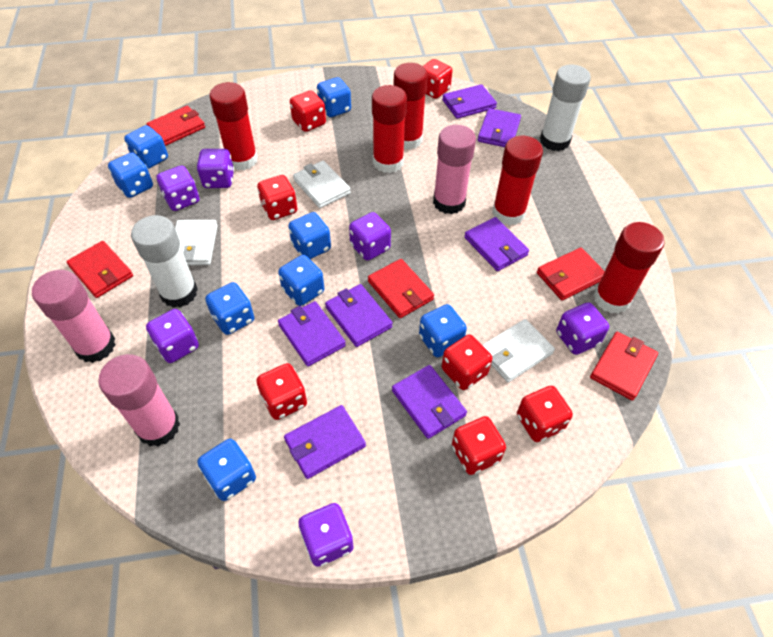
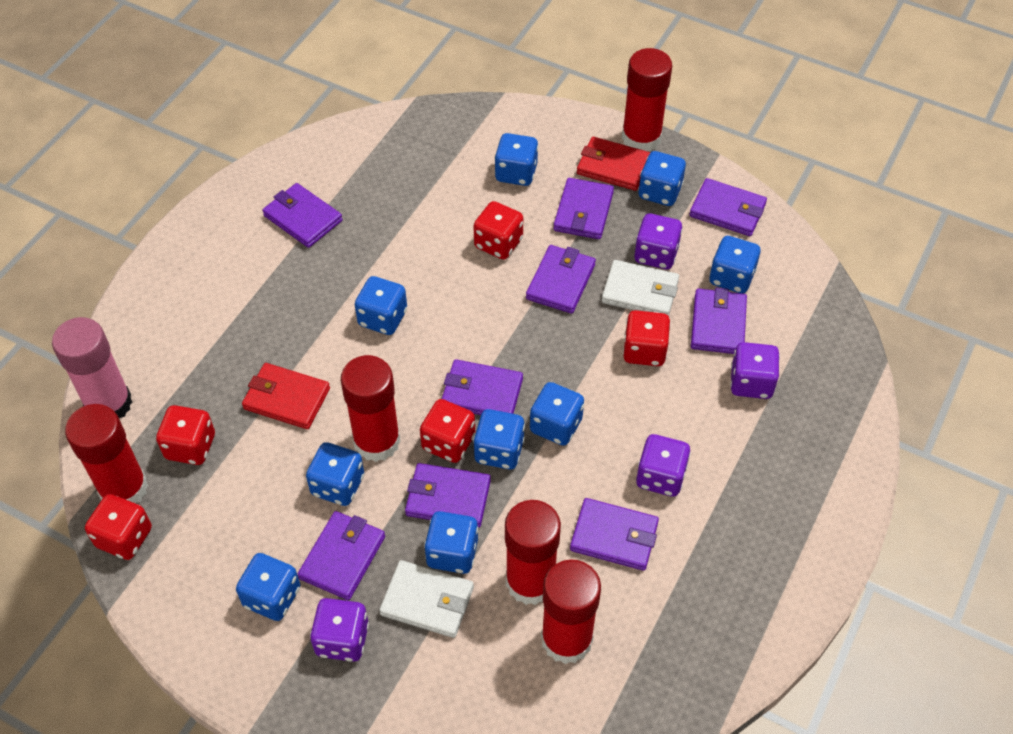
blue dice: [108,152,153,198] [124,125,168,169] [197,439,256,501] [205,282,254,335] [278,255,324,306] [288,212,331,259] [317,77,351,117] [419,304,467,357] = 8 -> [236,553,300,621] [306,442,364,506] [355,276,407,335] [424,511,478,574] [473,409,525,470] [494,133,538,186] [530,382,584,446] [638,151,686,206] [709,236,760,294] = 9
pink glue stick: [32,270,116,363] [98,354,180,447] [433,125,476,214] = 3 -> [52,317,132,419] = 1
purple dice: [146,309,199,363] [156,165,199,211] [197,149,234,188] [298,503,354,567] [349,212,391,261] [556,303,609,355] = 6 -> [310,598,369,662] [634,213,683,269] [636,434,691,497] [730,342,780,399] = 4
purple wallet: [278,301,346,366] [284,405,366,479] [325,284,393,347] [392,365,467,439] [442,84,497,119] [464,217,529,271] [478,108,521,147] = 7 -> [263,183,343,248] [298,511,385,600] [405,463,491,528] [442,359,523,415] [526,245,596,314] [553,178,614,239] [570,498,659,571] [689,178,767,236] [691,287,747,354] = 9
red dice: [256,363,307,420] [257,175,297,220] [290,90,326,132] [423,59,452,99] [442,335,492,390] [452,416,506,475] [517,386,573,442] = 7 -> [85,494,152,560] [156,405,215,465] [420,399,475,463] [473,201,523,260] [623,310,671,366] = 5
red wallet: [66,241,133,298] [146,106,205,146] [368,259,434,318] [537,248,605,300] [590,332,658,401] = 5 -> [242,363,330,429] [577,137,651,191] = 2
white glue stick: [131,215,198,308] [540,65,591,151] = 2 -> none = 0
white wallet: [175,220,218,265] [293,160,351,208] [483,319,555,382] = 3 -> [379,560,474,638] [602,260,679,316] = 2

